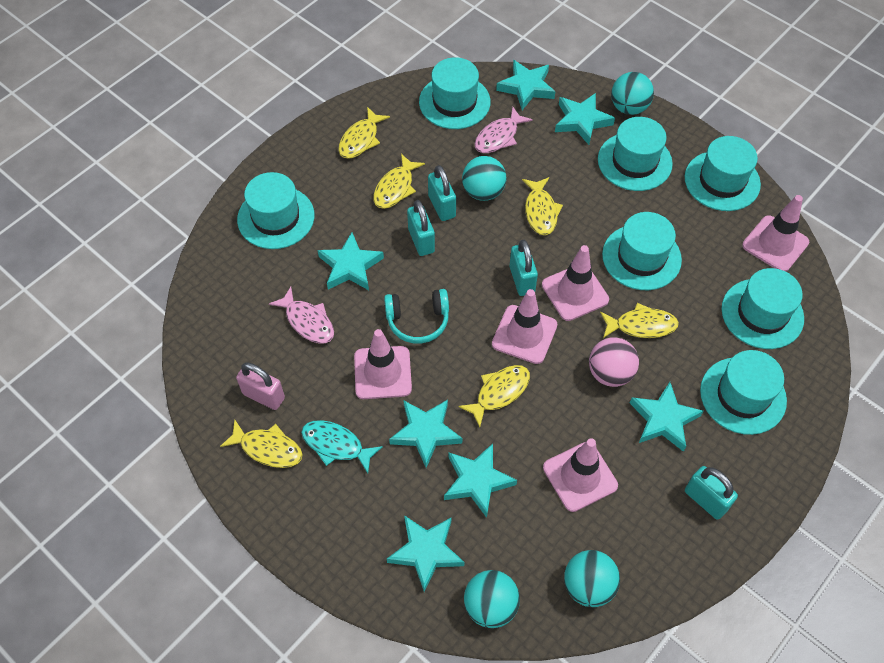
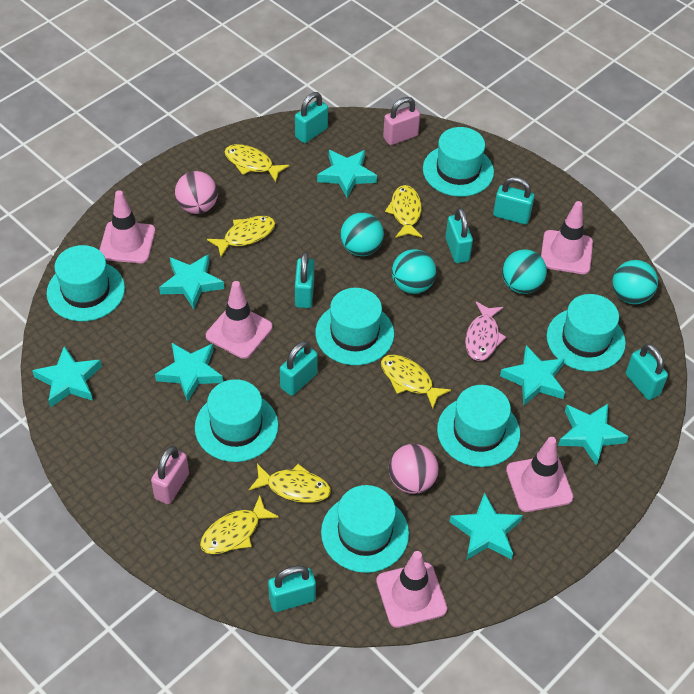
pink ball: [589,337,639,387] = 1 -> [175,171,218,214] [389,444,439,494] = 2
pink fish: [269,287,334,344] [475,107,533,153] = 2 -> [465,302,506,361] = 1
pink padlock: [236,362,285,410] = 1 -> [151,446,189,504] [383,97,420,145] = 2
turquoise fish: [301,420,383,473] = 1 -> none = 0
turquoise headphones: [384,289,449,344] = 1 -> none = 0
turquoise padlock: [407,200,435,256] [428,165,456,221] [509,240,538,296] [685,466,738,520] = 4 -> [268,565,316,612] [280,341,318,396] [295,92,328,143] [295,252,314,308] [445,208,473,263] [493,177,534,224] [626,344,668,400] = 7

